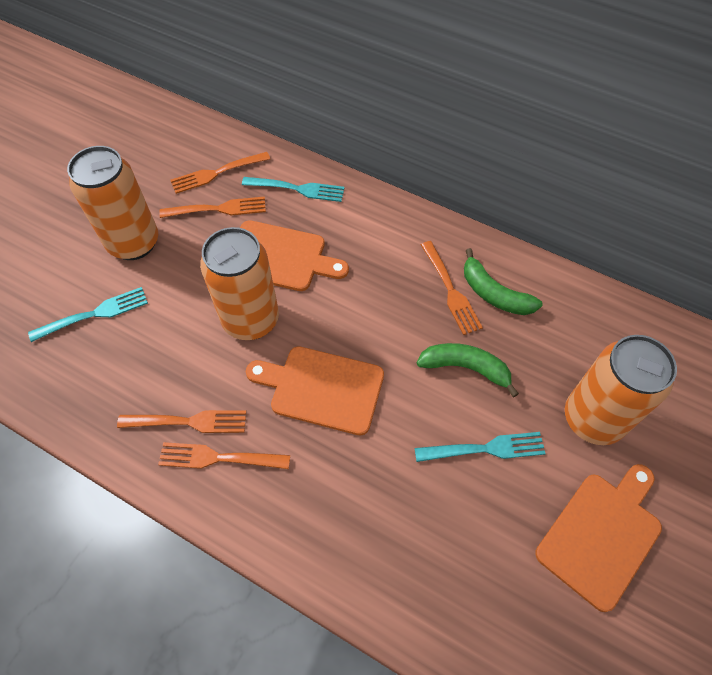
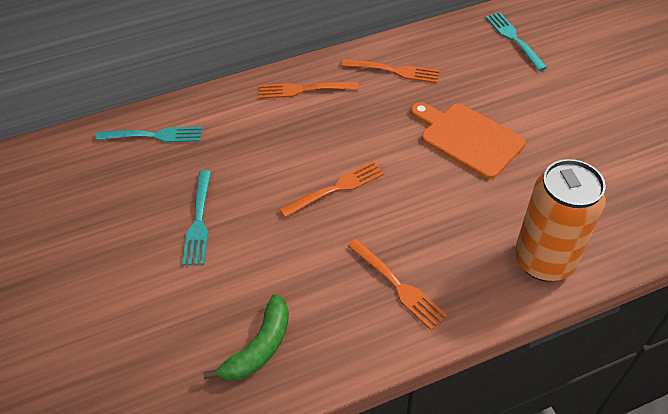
green banana: [417,343,519,398] [464,248,543,315] = 2 -> [203,294,289,381] = 1
orange can: [67,146,158,260] [200,227,279,340] [565,335,677,445] = 3 -> [515,159,606,282] = 1
orange cutting board: [240,220,349,291] [246,346,384,435] [536,464,662,612] = 3 -> [411,102,526,179] = 1
orange fork: [117,410,246,433] [158,442,290,469] [159,196,266,218] [170,152,270,194] [421,241,483,335] = 5 -> [259,82,359,99] [279,161,384,218] [341,59,440,83] [348,239,448,330] = 4

